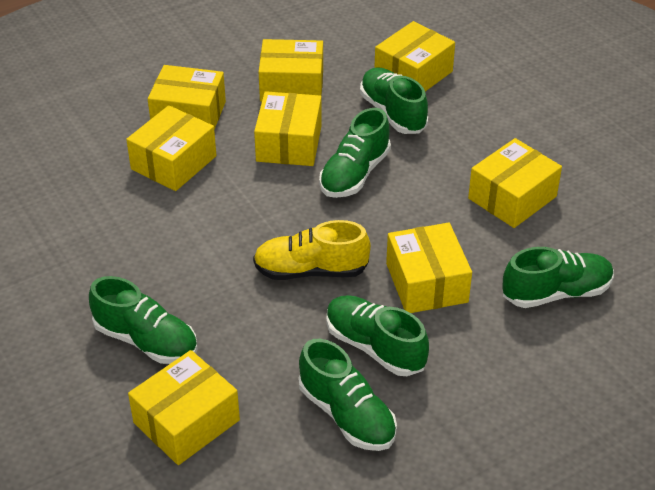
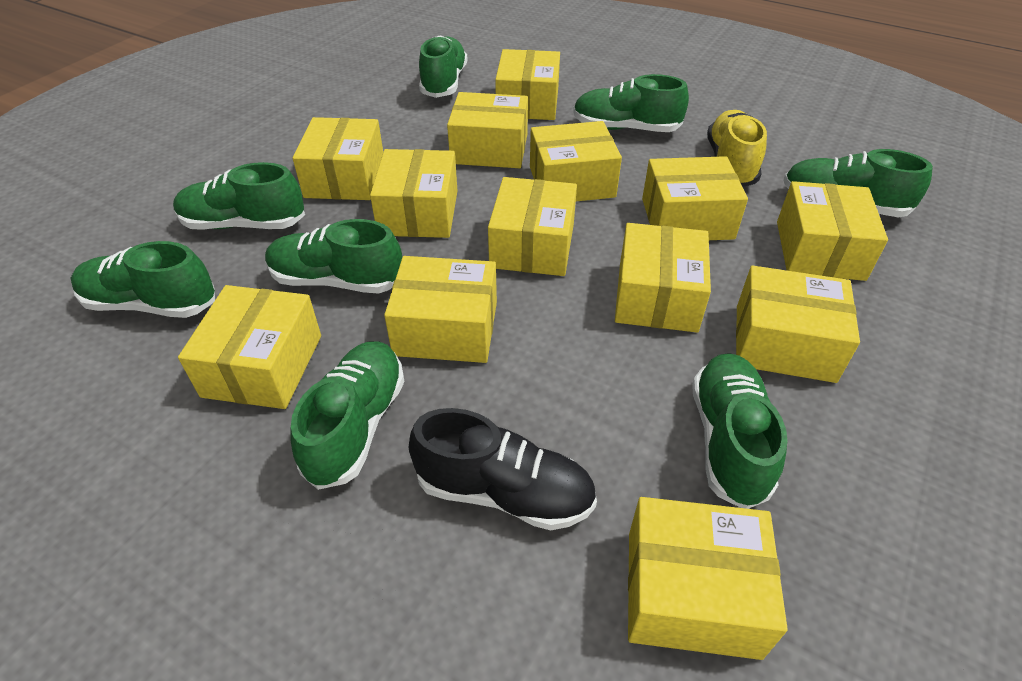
black shoe: none = 0 -> [409,408,597,530] = 1
green shoe: [89,276,198,364] [299,339,397,451] [319,108,391,198] [326,295,429,376] [360,67,428,134] [502,247,614,308] = 6 -> [70,241,215,318] [173,162,305,230] [265,219,402,294] [290,341,405,490] [419,35,468,98] [573,74,689,132] [692,354,787,509] [783,149,933,217] = 8
yellow box: [126,105,217,191] [128,350,240,465] [148,65,226,129] [254,91,322,166] [259,39,323,102] [374,21,455,91] [386,223,472,313] [468,138,562,228] = 8 -> [178,285,321,409] [293,117,383,200] [370,149,458,238] [384,256,497,363] [447,92,528,168] [488,177,577,276] [495,49,560,120] [530,121,622,201] [615,223,711,332] [628,497,788,660] [642,156,748,240] [736,265,860,383] [777,181,888,281] = 13

